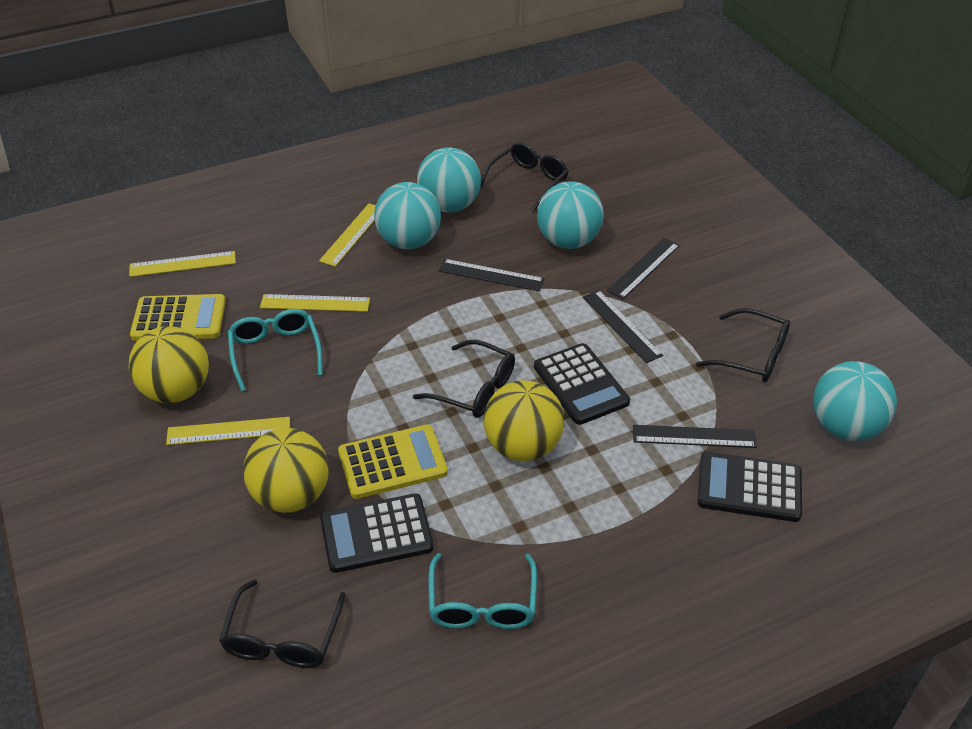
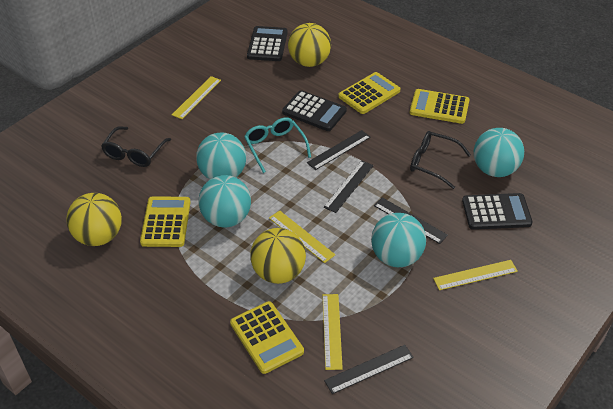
black glasses: [219,580,346,668] [413,340,515,418] [480,142,569,212] [696,308,790,382] = 4 -> [101,126,171,167] [410,131,471,189] = 2
turquoise glasses: [228,309,323,391] [428,553,537,629] = 2 -> [244,117,311,173] = 1
yellow calculator: [130,294,226,341] [338,424,448,499] = 2 -> [140,196,191,247] [230,301,304,374] [338,72,401,114] [410,89,470,124] = 4

